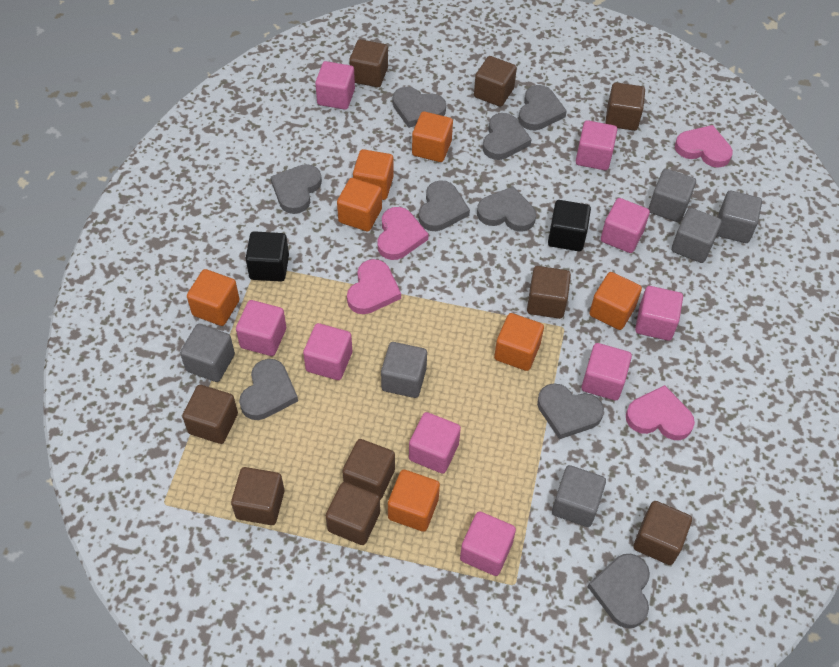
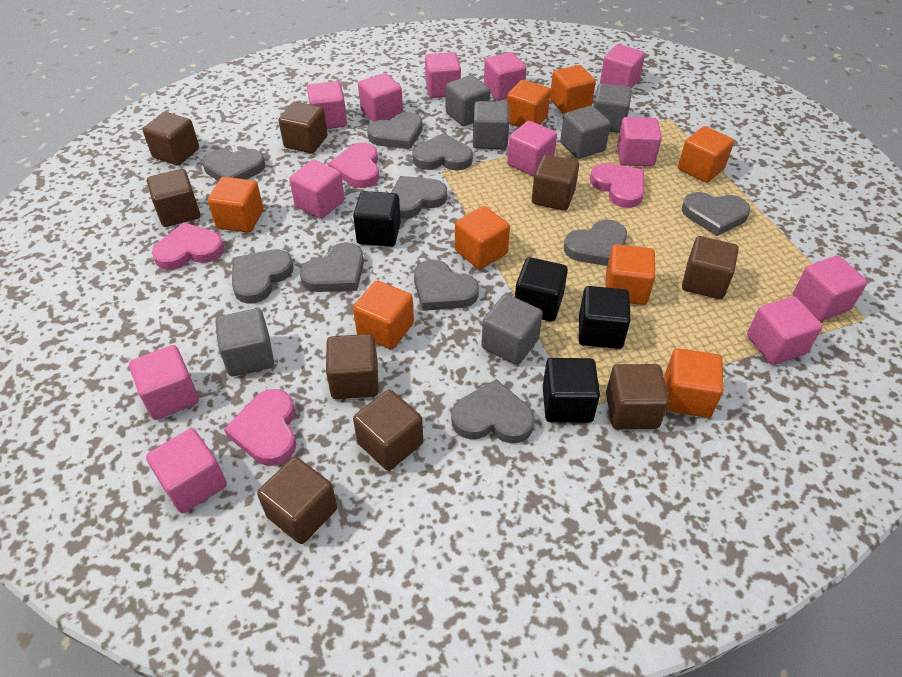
black cube: [246,231,289,282] [548,200,591,251] = 2 -> [353,191,401,247] [515,257,568,322] [543,358,600,423] [579,286,630,349] = 4
grey heart: [239,359,298,420] [271,164,322,214] [393,87,446,128] [419,180,470,231] [477,186,536,232] [483,113,532,160] [519,85,567,131] [537,383,604,439] [588,554,650,628] = 9 -> [202,149,265,181] [232,249,294,304] [300,242,364,292] [367,112,423,149] [391,176,447,219] [412,133,473,170] [414,260,479,311] [451,379,535,443] [564,220,627,266] [682,192,750,236] = 10
orange cube: [187,269,240,326] [337,178,382,231] [353,149,393,200] [388,470,440,532] [412,111,453,162] [494,313,544,371] [589,272,642,330] = 7 -> [208,177,263,233] [353,280,414,349] [455,206,510,269] [506,80,551,127] [550,65,596,114] [605,244,655,305] [664,348,724,418] [678,126,734,183] = 8
pink cube: [236,300,286,356] [303,323,352,380] [315,61,355,110] [409,412,461,474] [460,511,516,576] [576,120,617,170] [581,343,632,400] [601,198,650,253] [635,286,683,341] = 9 -> [129,345,199,420] [146,429,227,513] [289,160,345,219] [307,81,347,129] [358,73,403,122] [425,52,461,98] [484,52,526,101] [507,121,557,176] [600,44,645,89] [617,117,662,166] [747,296,822,365] [793,255,867,321] = 12

